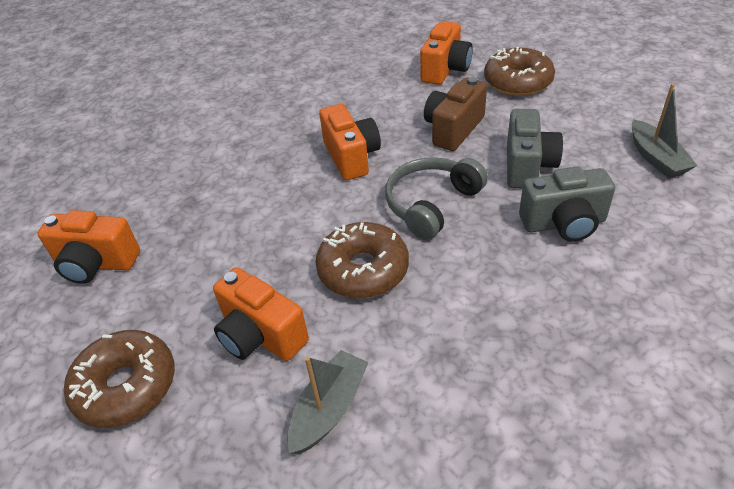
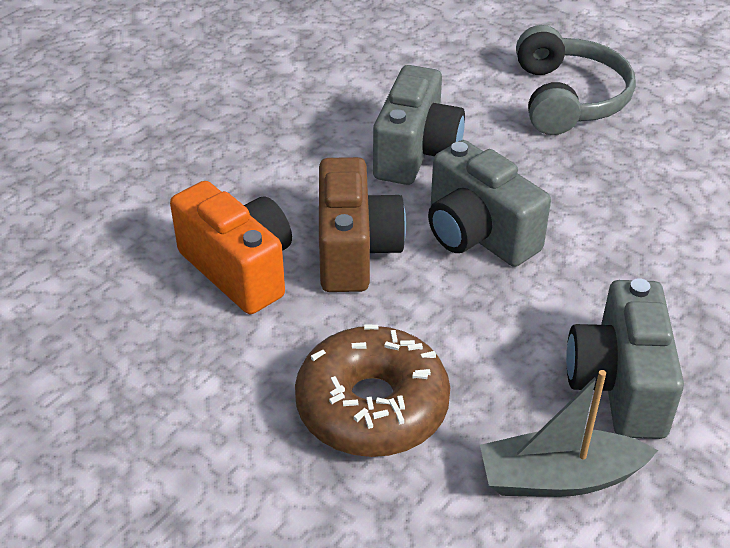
brown donut: [64,330,175,428] [316,222,409,298] [484,47,555,96] = 3 -> [295,324,450,457] = 1
grey boat: [287,350,369,454] [631,83,697,178] = 2 -> [480,370,658,497] = 1
grey camera: [507,109,563,189] [519,166,615,242] = 2 -> [373,65,465,185] [428,140,551,267] [566,278,684,439] = 3
orange camera: [37,210,140,284] [213,267,309,361] [319,104,381,181] [420,21,473,85] = 4 -> [170,181,292,314] = 1

